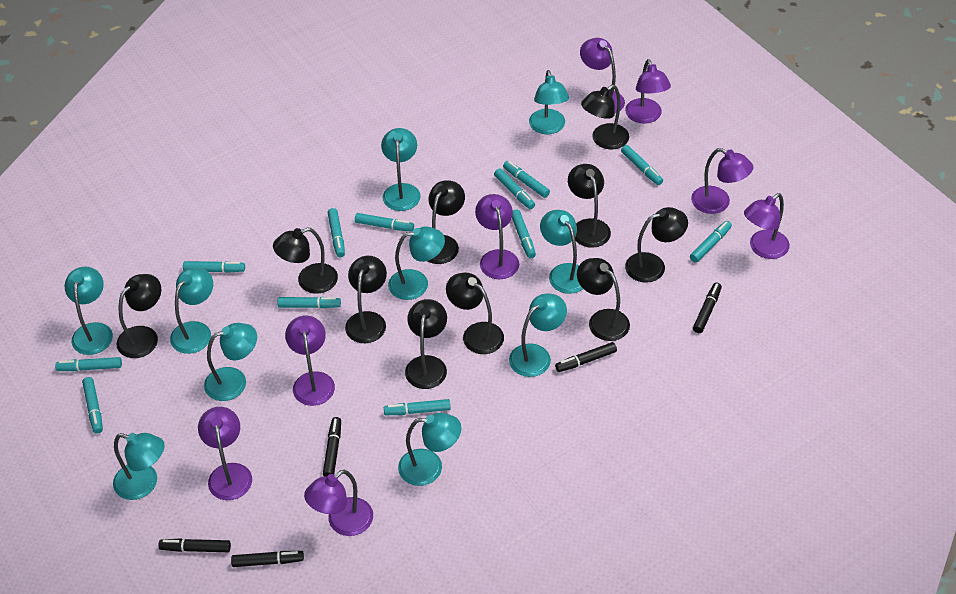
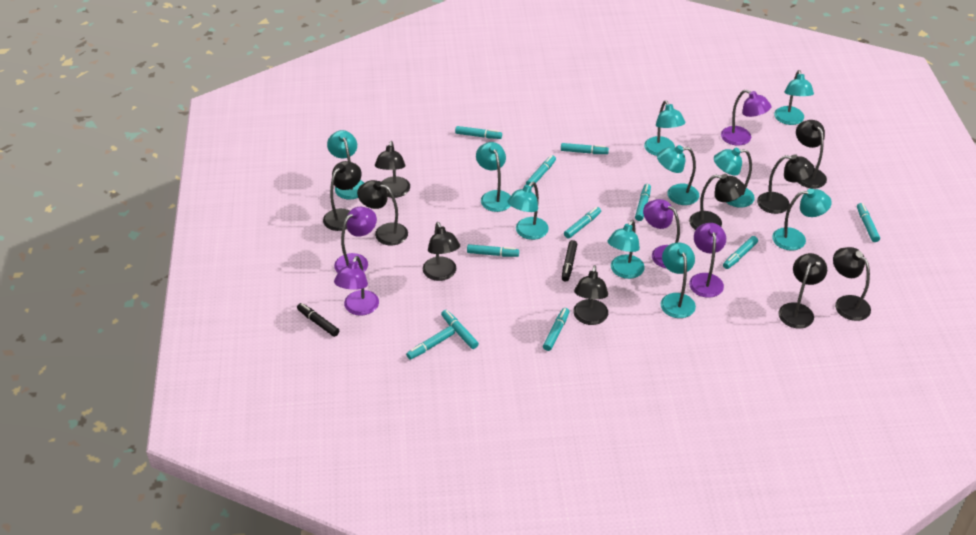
black marker: [158,538,231,552] [231,551,304,567] [323,417,341,477] [555,342,617,372] [693,282,722,333] = 5 -> [297,303,340,337] [562,240,577,281] = 2
purple lamp: [198,407,252,500] [285,315,335,406] [304,470,373,536] [475,194,519,279] [580,38,625,113] [625,59,671,124] [691,148,754,214] [744,193,790,259] = 8 -> [334,207,377,273] [334,256,379,316] [643,199,680,269] [689,223,726,298] [721,90,771,146] = 5
turquoise marker: [55,357,122,371] [82,377,103,434] [183,261,245,273] [277,297,341,308] [328,208,345,257] [355,213,414,232] [384,399,451,415] [494,169,535,209] [503,161,550,198] [512,210,536,258] [621,145,663,185] [690,221,732,262] = 12 -> [406,326,455,360] [441,310,479,349] [455,126,502,139] [467,244,519,257] [526,155,556,187] [543,308,570,351] [561,143,609,154] [564,207,601,239] [635,184,651,221] [723,236,758,269] [857,203,880,242] = 11

